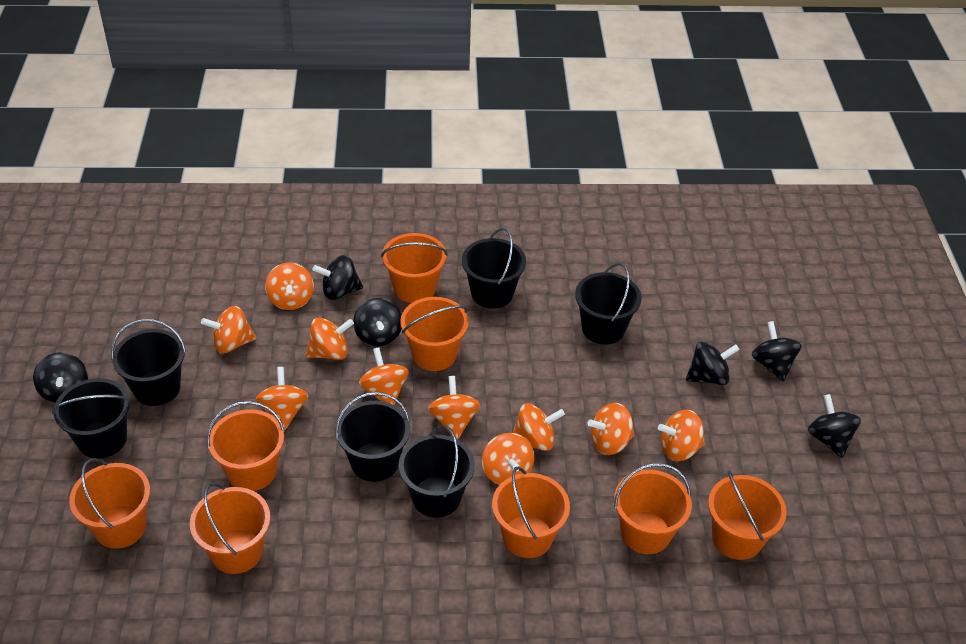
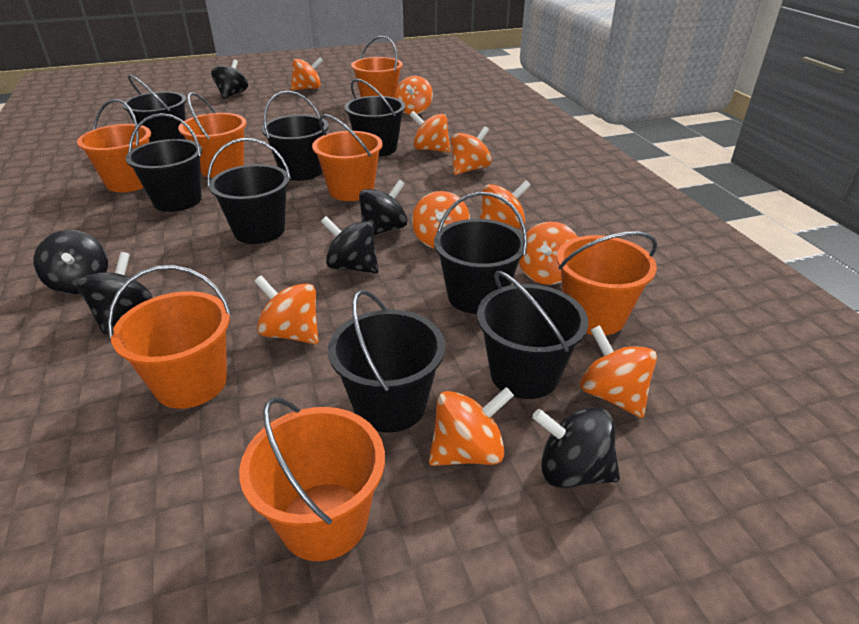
black bucket: [52,378,131,459] [111,319,186,406] [335,392,410,482] [399,425,475,518] [462,228,526,309] [575,263,642,345] = 6 -> [123,74,187,143] [126,113,202,212] [207,138,291,244] [262,91,329,181] [328,290,445,433] [344,78,406,157] [434,192,528,314] [477,271,588,399] = 8
orange bucket: [69,458,150,549] [190,483,271,574] [207,401,285,491] [381,233,448,303] [400,297,469,371] [492,466,570,558] [614,463,692,554] [708,470,787,560] = 8 -> [77,99,151,192] [107,265,232,409] [178,92,247,178] [239,397,385,561] [312,114,383,201] [351,36,403,98] [557,231,657,335] = 7

